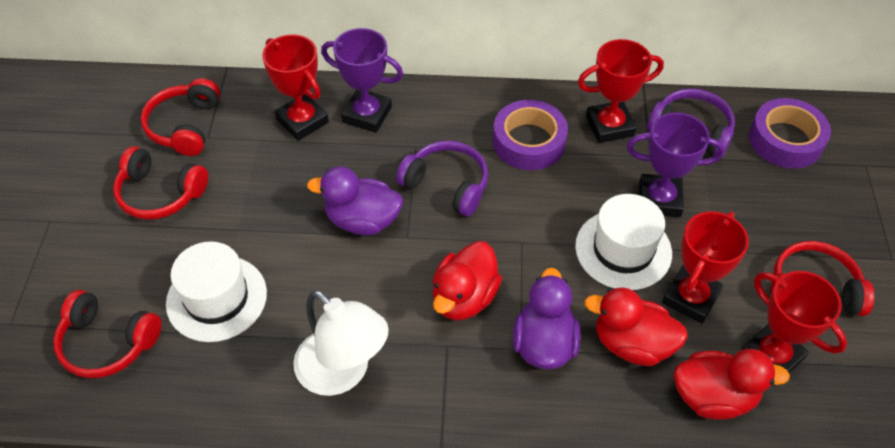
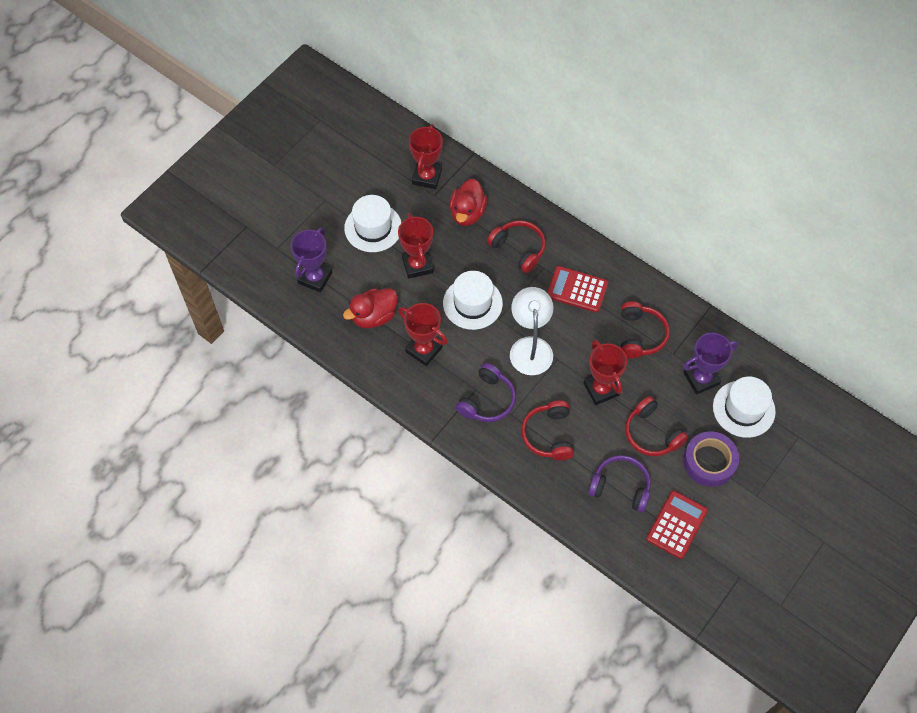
purple duck: [307,166,403,235] [513,268,580,369] = 2 -> none = 0
purple tape: [493,100,568,170] [749,98,831,169] = 2 -> [683,431,739,487] = 1
red calculator: none = 0 -> [547,266,608,312] [646,491,708,559] = 2
red duck: [433,241,502,320] [584,287,688,366] [674,349,790,419] = 3 -> [343,288,398,328] [449,179,487,226] = 2
white hat: [166,241,267,342] [575,194,672,290] = 2 -> [344,195,402,252] [443,271,503,330] [713,377,776,438] = 3

